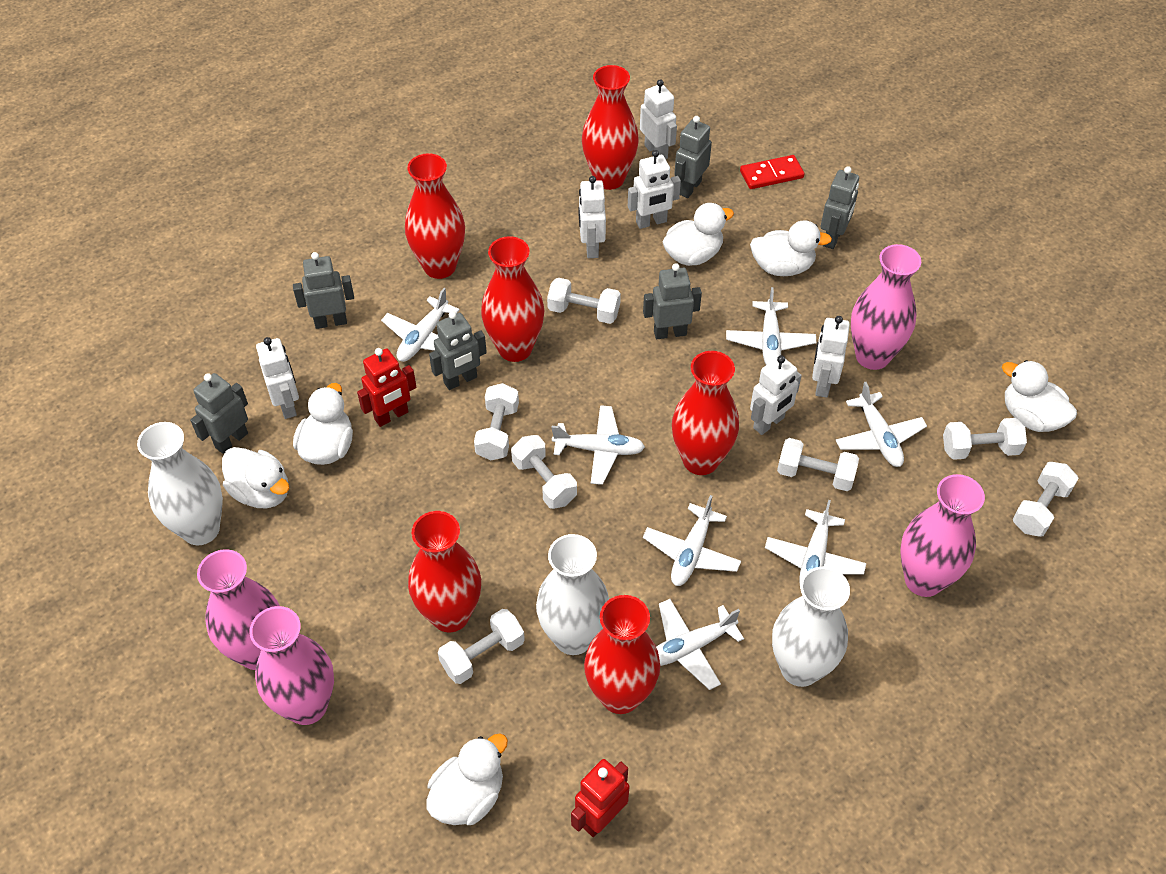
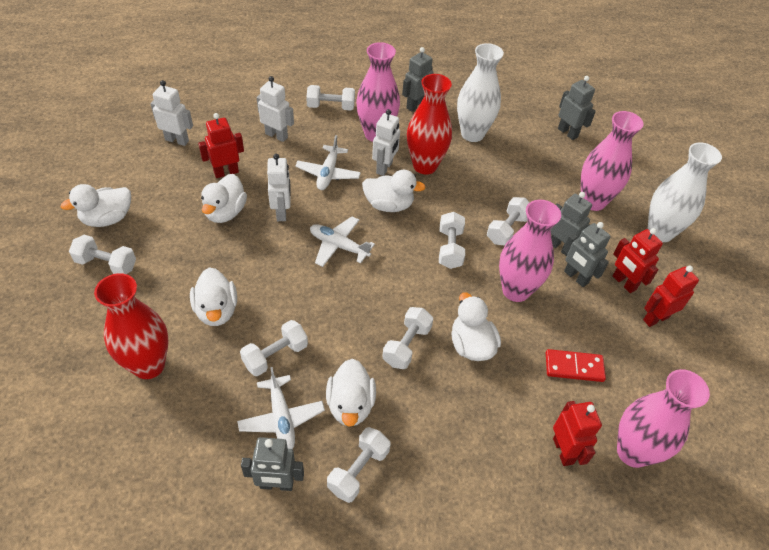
grey robot: [190,373,248,454] [293,252,354,329] [429,311,487,390] [643,263,702,339] [674,116,712,198] [821,166,859,249] = 6 -> [241,437,304,491] [402,47,434,112] [550,192,592,256] [558,76,596,140] [563,222,611,287] = 5
red robot: [357,348,416,427] [571,759,630,837] = 2 -> [198,113,244,178] [553,401,602,466] [613,228,663,293] [643,266,699,327] = 4
red vase: [405,153,465,279] [408,511,481,632] [481,236,544,362] [582,65,639,190] [584,595,660,714] [672,351,739,475] = 6 -> [94,273,169,379] [407,74,452,175] = 2
white plane: [381,288,460,362] [551,405,645,485] [643,495,741,586] [656,599,744,690] [726,287,816,365] [765,500,866,583] [836,382,927,467] = 7 -> [237,367,325,449] [295,135,361,190] [310,216,375,267] = 3
white robot: [256,337,299,419] [578,176,606,258] [628,150,681,229] [640,79,677,159] [750,355,802,435] [812,316,850,398] = 6 -> [150,80,193,146] [257,76,294,142] [267,154,291,221] [372,109,400,176] = 4
white vase: [137,422,223,545] [536,534,609,655] [772,567,850,687] = 3 -> [457,43,504,142] [648,143,722,242] = 2

